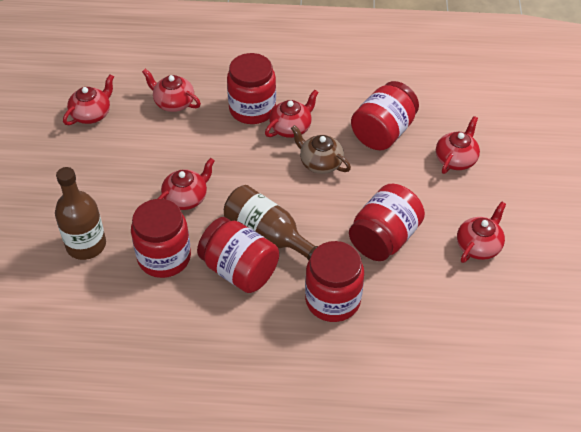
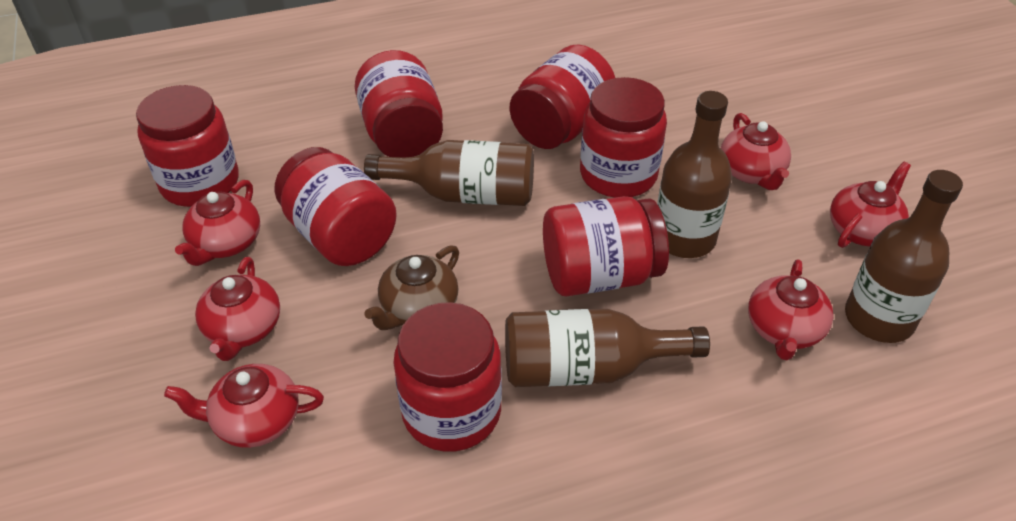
brown bottle: [55,167,106,260] [224,185,318,261] = 2 -> [364,140,534,206] [505,309,710,387] [657,91,732,258] [845,170,963,343] = 4
red jar: [131,199,191,278] [197,217,279,293] [227,53,276,124] [305,241,364,322] [349,184,425,261] [351,81,419,150] = 6 -> [136,85,239,207] [274,147,397,266] [355,50,443,157] [394,302,502,452] [510,44,615,149] [543,196,669,296] [580,77,667,198] = 7

